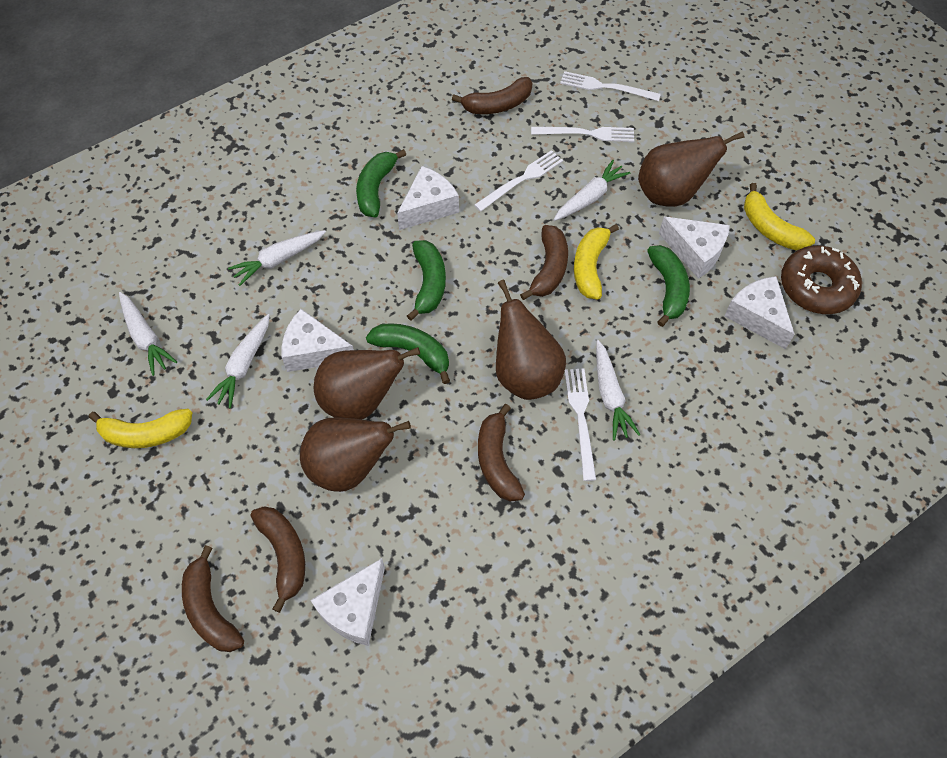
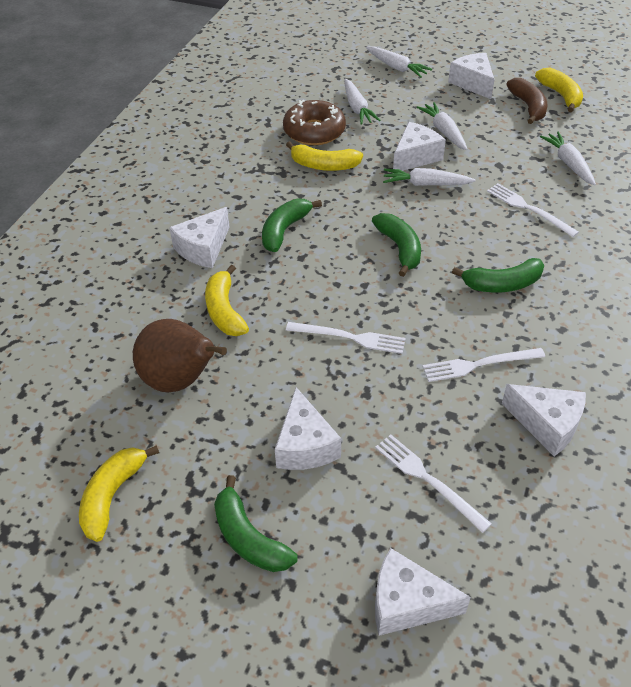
brown banana: [182,545,244,652] [251,506,305,613] [452,77,532,114] [478,404,525,502] [520,225,568,300] = 5 -> [506,78,547,124] = 1
brown pear: [300,417,411,492] [314,347,420,419] [496,279,566,400] [638,131,744,206] = 4 -> [133,319,227,392] = 1
white cheese: [282,309,354,372] [311,558,385,646] [397,166,459,230] [659,217,730,279] [724,276,795,349] = 5 -> [169,207,230,268] [275,387,341,470] [375,548,471,636] [393,122,446,171] [448,53,494,99] [502,384,586,456] = 6
yellow banana: [89,408,192,448] [574,224,619,300] [744,183,815,250] = 3 -> [79,445,159,542] [205,265,249,336] [286,141,363,171] [535,68,583,112] = 4

